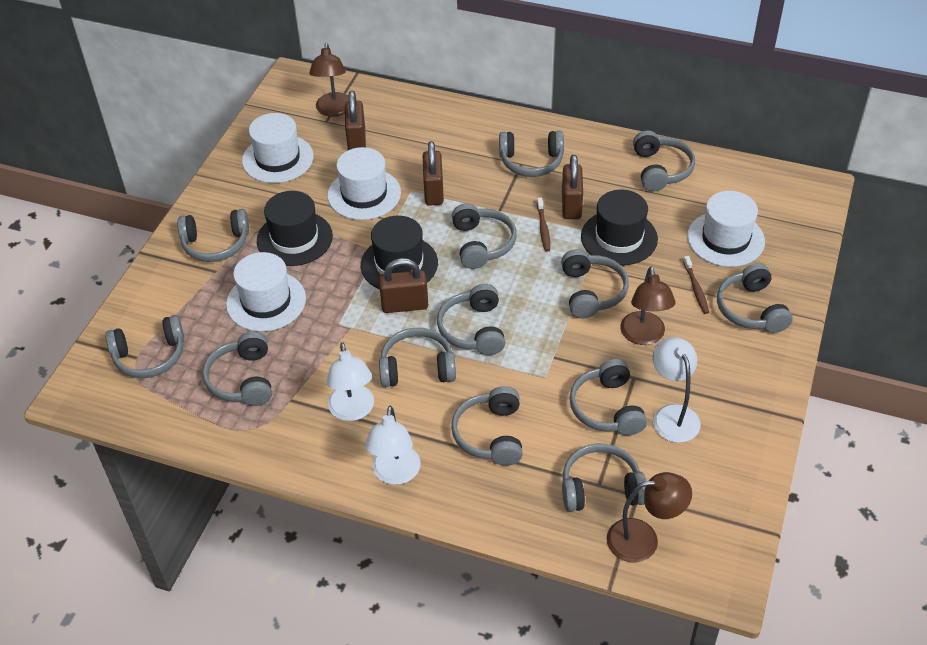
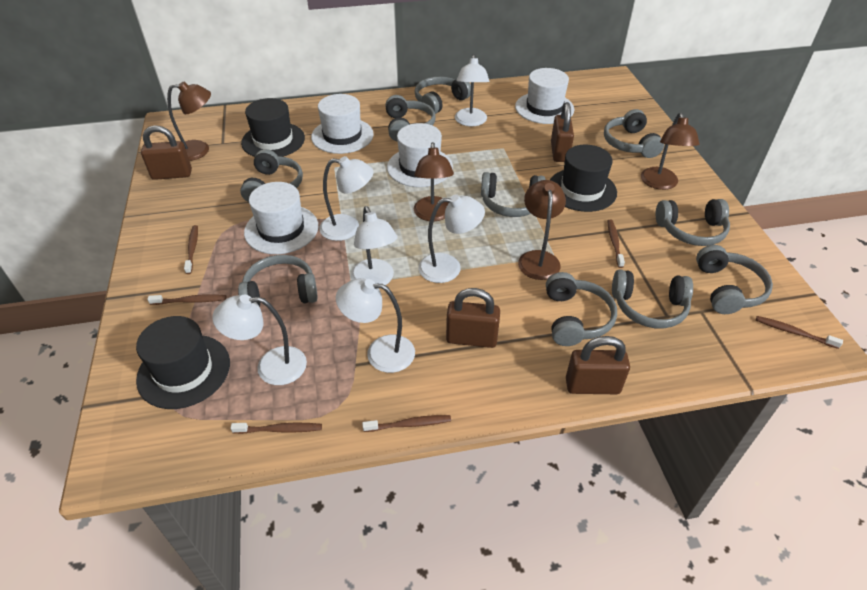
brown lamp: [309,43,349,117] [607,472,692,563] [620,267,676,345] = 3 -> [167,82,211,161] [414,142,454,221] [518,180,566,280] [641,112,699,190] = 4
brown toothbrush: [537,198,550,252] [683,256,709,314] = 2 -> [147,294,226,305] [184,225,198,274] [230,423,322,434] [362,415,451,432] [608,220,625,268] [756,316,843,349] = 6
grey headphones: [105,315,185,378] [177,209,249,262] [202,332,272,406] [379,328,456,387] [437,284,505,355] [451,386,523,466] [452,204,517,269] [499,131,564,177] [561,249,629,318] [562,444,646,512] [569,359,647,436] [633,130,695,191] [717,263,793,333] = 13 -> [238,255,318,307] [240,149,303,202] [385,95,436,142] [415,76,471,114] [481,172,546,217] [546,272,617,346] [604,109,664,158] [612,269,693,328] [656,199,730,246] [696,245,773,314] = 10
white lamp: [327,342,374,421] [365,406,421,485] [652,337,700,443] = 3 -> [212,295,307,385] [319,156,374,241] [336,278,415,373] [351,206,397,285] [418,194,485,283] [455,54,489,126] = 6

